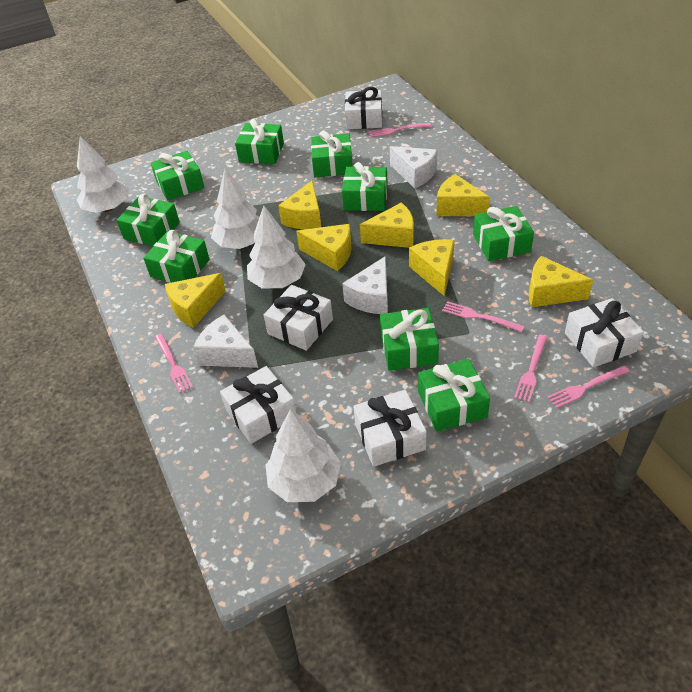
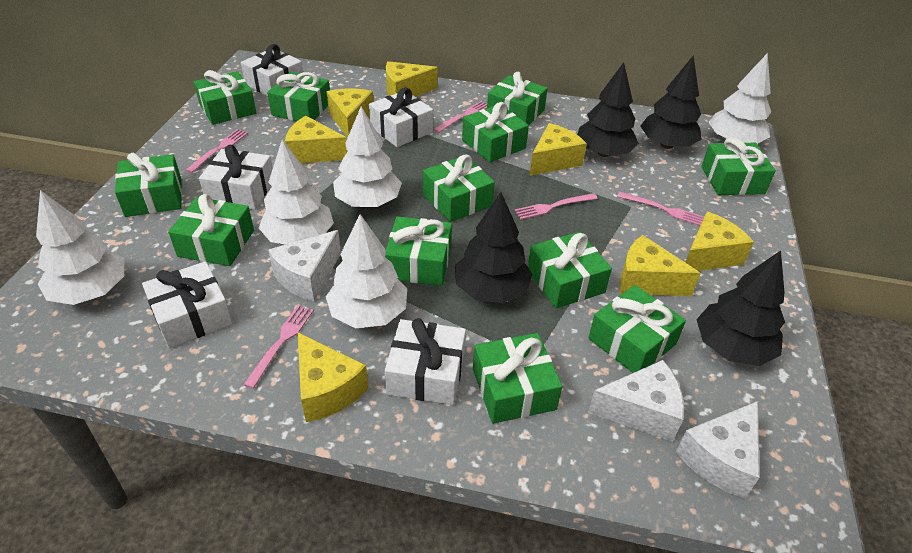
black tree: none = 0 -> [455,192,533,303] [577,62,639,157] [640,55,702,149] [696,251,785,366] = 4
green gift: [117,194,180,246] [143,230,210,283] [151,151,204,200] [235,118,284,164] [311,131,353,177] [342,162,388,211] [380,308,439,371] [418,359,490,432] [473,206,534,261] = 9 -> [115,153,182,217] [168,194,254,266] [194,70,256,125] [267,72,330,121] [385,216,452,286] [423,154,495,222] [462,102,529,162] [473,333,563,424] [487,72,548,125] [528,232,612,309] [588,285,686,373] [701,137,776,195] = 12
white tree: [77,136,129,213] [211,169,259,249] [247,206,306,289] [266,409,341,502] = 4 -> [36,190,124,305] [259,139,334,245] [326,214,407,328] [333,106,402,207] [709,53,771,144] = 5

